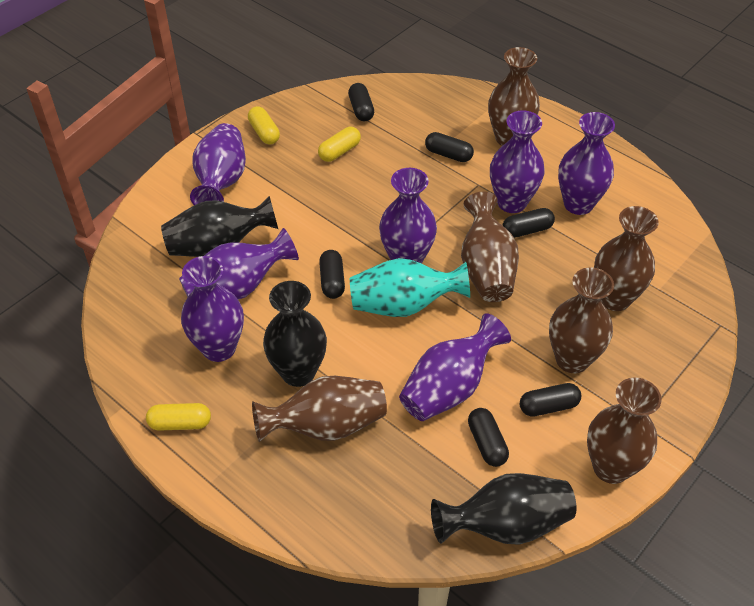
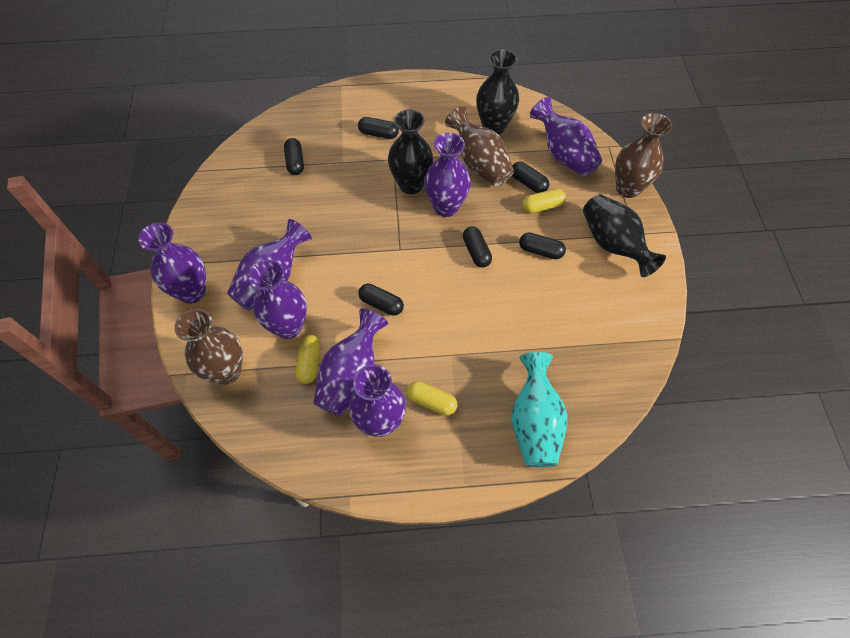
brown vase: [252,376,387,442] [461,192,519,302] [488,47,540,146] [549,267,614,373] [587,377,662,484] [594,206,659,311] = 6 -> [175,309,243,385] [445,106,514,187] [615,113,672,198] = 3

